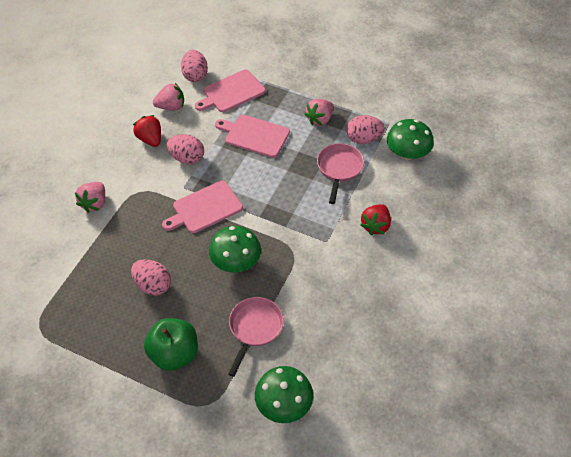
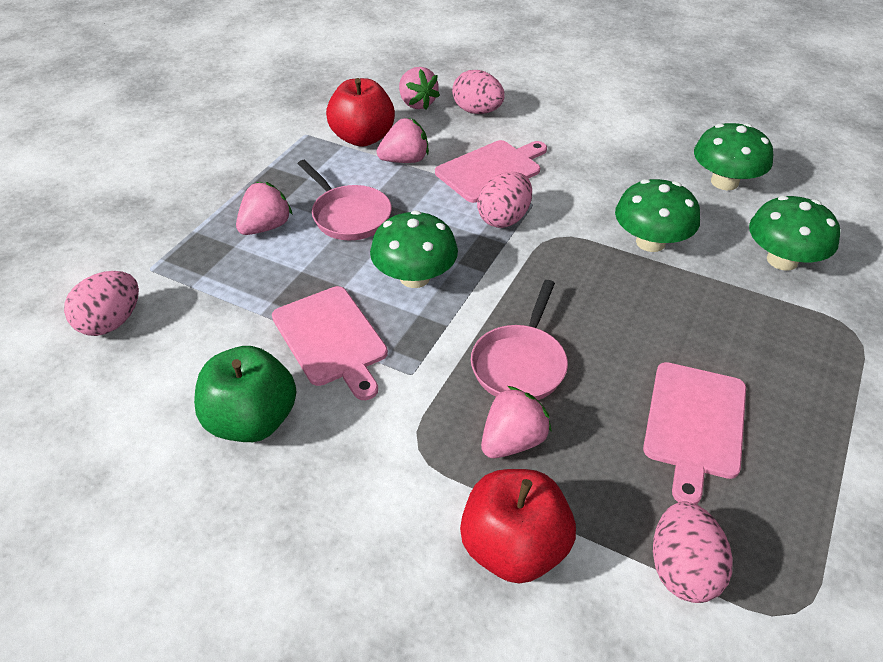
green mushroom: [209,226,261,273] [255,366,313,423] [387,119,434,160] = 3 -> [370,210,458,288] [615,179,700,252] [694,123,773,190] [749,196,840,271] = 4
pink strawberry: [75,182,105,213] [153,83,184,110] [305,99,334,126] = 3 -> [236,182,293,235] [377,118,429,163] [399,67,440,110] [481,386,552,458] = 4
red apple: none = 0 -> [326,78,395,147] [460,469,576,584] = 2
red strawberry: [133,115,161,147] [360,204,391,235] = 2 -> none = 0

